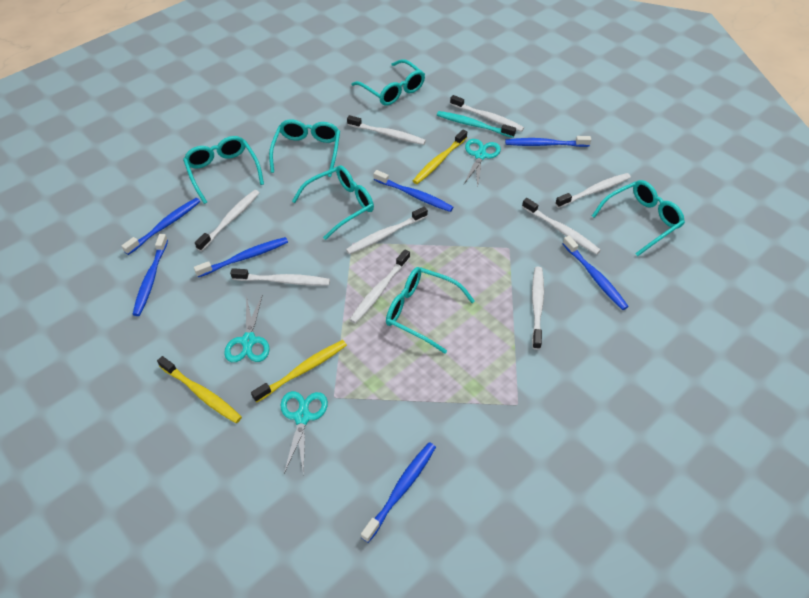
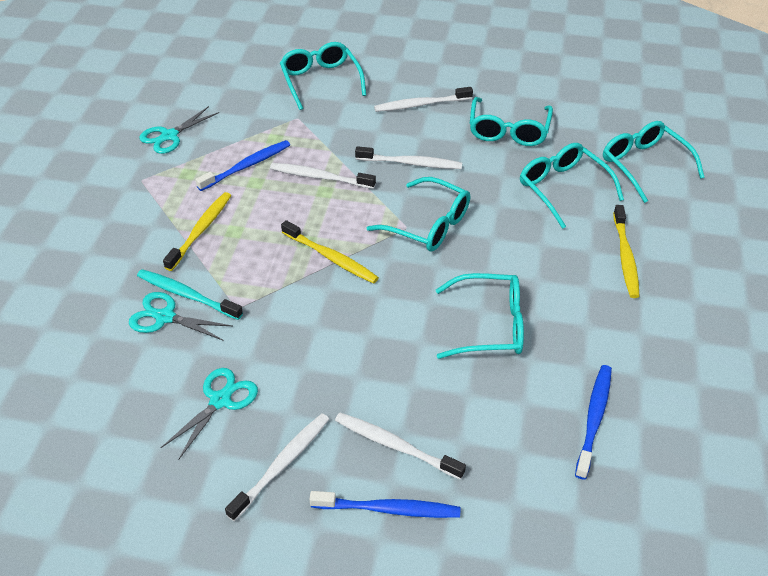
blue toothbrush: [122,198,200,255] [132,234,168,316] [194,237,288,277] [361,442,436,543] [373,170,453,212] [505,136,591,147] [563,236,629,310] = 7 -> [195,140,290,191] [309,491,460,518] [575,365,612,479] = 3
white toothbrush: [195,190,260,251] [230,268,330,286] [346,207,428,254] [347,115,426,145] [349,249,410,324] [450,95,524,132] [522,198,601,255] [532,267,544,350] [555,173,631,208] = 9 -> [225,413,329,521] [270,163,376,189] [335,413,466,480] [355,146,462,169] [374,87,473,112] = 5

